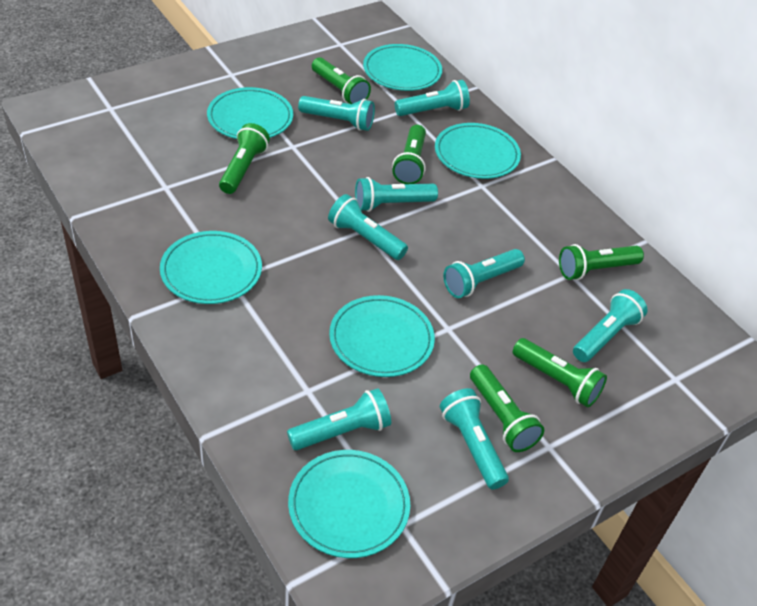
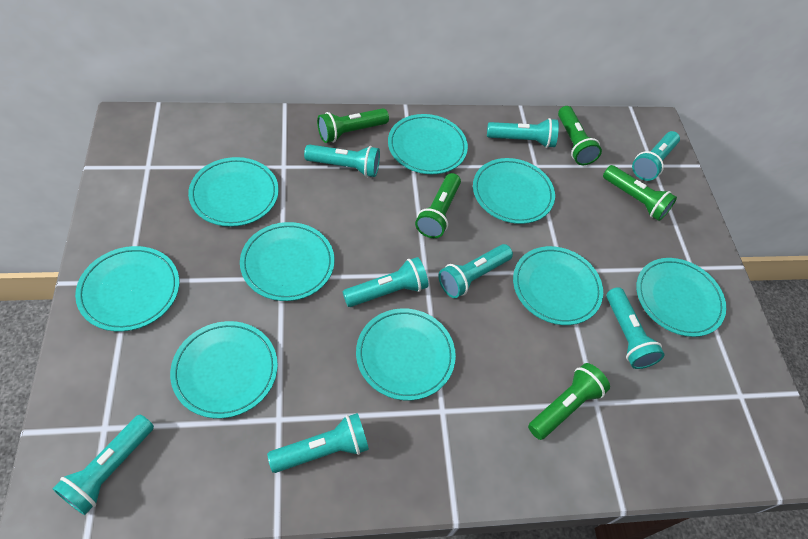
green flashlight: [219,123,270,194] [312,57,371,104] [392,125,426,184] [470,364,544,452] [513,338,607,407] [559,244,644,280] = 6 -> [317,108,389,143] [415,173,461,238] [528,363,610,440] [558,106,602,165] [603,165,677,221] = 5
turquoise plate: [160,231,262,304] [207,87,293,139] [288,450,410,558] [329,295,435,377] [363,44,442,91] [435,123,521,179] = 6 -> [75,246,179,332] [170,321,278,418] [188,157,279,227] [240,222,334,301] [356,308,456,400] [388,114,468,174] [473,158,555,224] [513,246,603,325] [636,258,726,337] = 9

